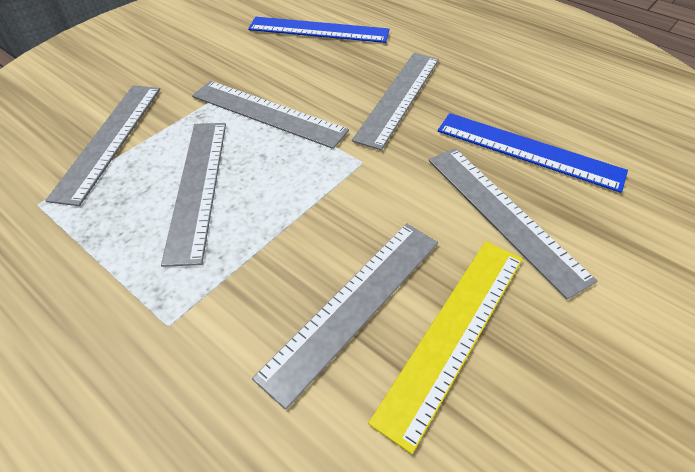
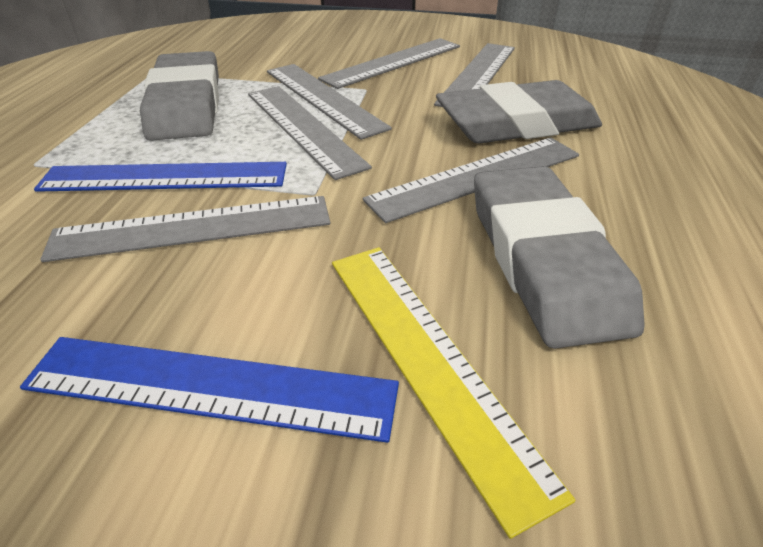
grey eraser: none = 0 -> [140,51,219,141] [436,80,602,144] [474,166,645,349] = 3

